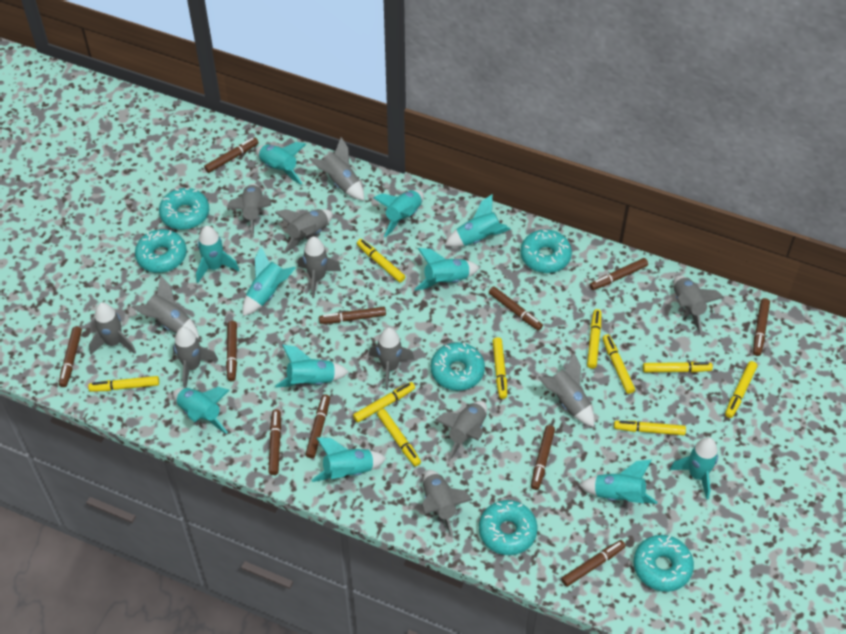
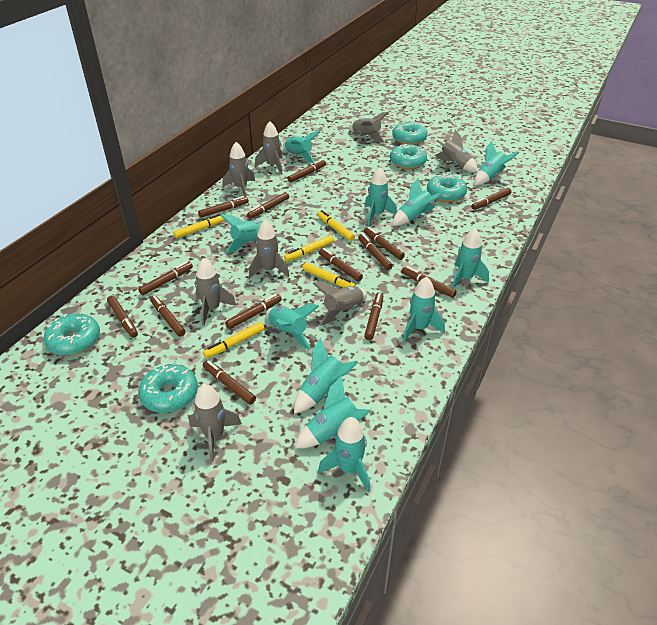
brown marker: [59,326,82,387] [204,137,259,173] [226,321,237,381] [268,409,281,475] [305,394,330,458] [319,307,386,324] [489,286,543,331] [531,425,555,490] [561,540,626,587] [590,258,648,290] [753,298,770,356] = 11 -> [107,295,138,338] [138,261,193,295] [150,295,185,337] [198,196,249,218] [203,360,256,404] [225,294,282,329] [247,192,289,219] [288,159,326,182] [319,248,363,282] [358,234,393,270] [364,227,405,260] [364,292,383,340] [402,266,457,298] [471,188,512,210] = 14
grey rocket: [89,302,136,355] [132,276,199,338] [173,327,218,388] [227,183,271,238] [275,209,333,254] [298,236,341,298] [309,137,364,201] [369,327,415,390] [421,470,472,538] [435,401,487,461] [538,353,594,427] [674,275,724,334] = 12 -> [189,384,242,462] [195,258,236,326] [223,142,255,197] [249,220,289,278] [255,121,283,174] [313,282,367,326] [349,112,389,143] [435,130,478,172] = 8
turquoise donut: [135,229,187,273] [159,188,209,230] [431,342,485,391] [479,500,537,555] [520,229,572,273] [634,535,694,592] = 6 -> [44,313,100,356] [138,364,198,413] [390,144,427,169] [392,121,427,145] [427,173,467,202] = 5
yellow marker: [88,376,159,392] [353,382,415,423] [357,239,405,283] [377,409,421,467] [493,337,507,399] [587,309,601,369] [602,334,635,394] [614,421,686,435] [643,362,713,372] [725,361,757,418] = 10 -> [173,214,225,239] [203,322,265,358] [284,235,334,262] [303,263,356,288] [317,210,355,241] = 5

